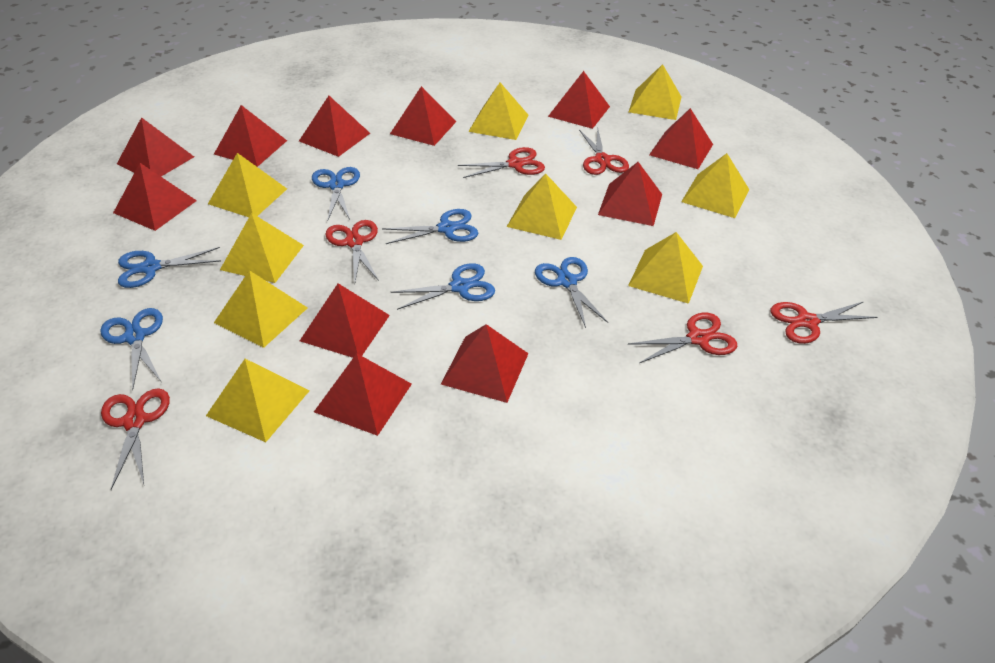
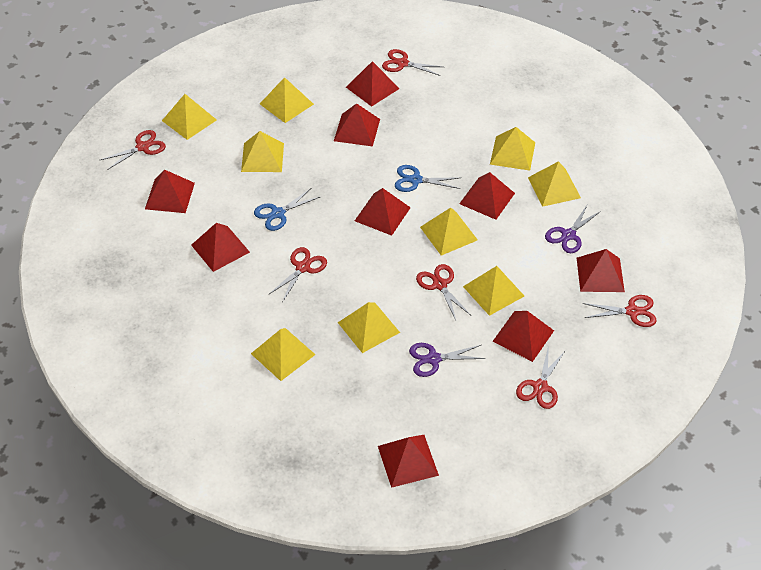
blue scissors: [100,308,163,390] [118,247,221,288] [312,167,360,221] [382,209,478,244] [390,263,495,310] [535,257,608,328] = 6 -> [254,188,320,231] [395,165,460,192] = 2
purple scissors: none = 0 -> [409,343,485,377] [545,205,601,253] = 2
red pyramid: [113,163,197,231] [117,117,194,176] [214,105,287,167] [299,96,370,157] [300,283,390,358] [314,354,412,436] [390,86,456,146] [441,324,529,403] [548,71,610,129] [598,162,662,226] [649,108,713,169] = 11 -> [145,170,195,213] [191,223,250,272] [334,103,380,147] [346,61,400,107] [355,188,411,236] [378,435,439,488] [459,172,515,220] [492,311,554,362] [577,249,625,292] = 9

